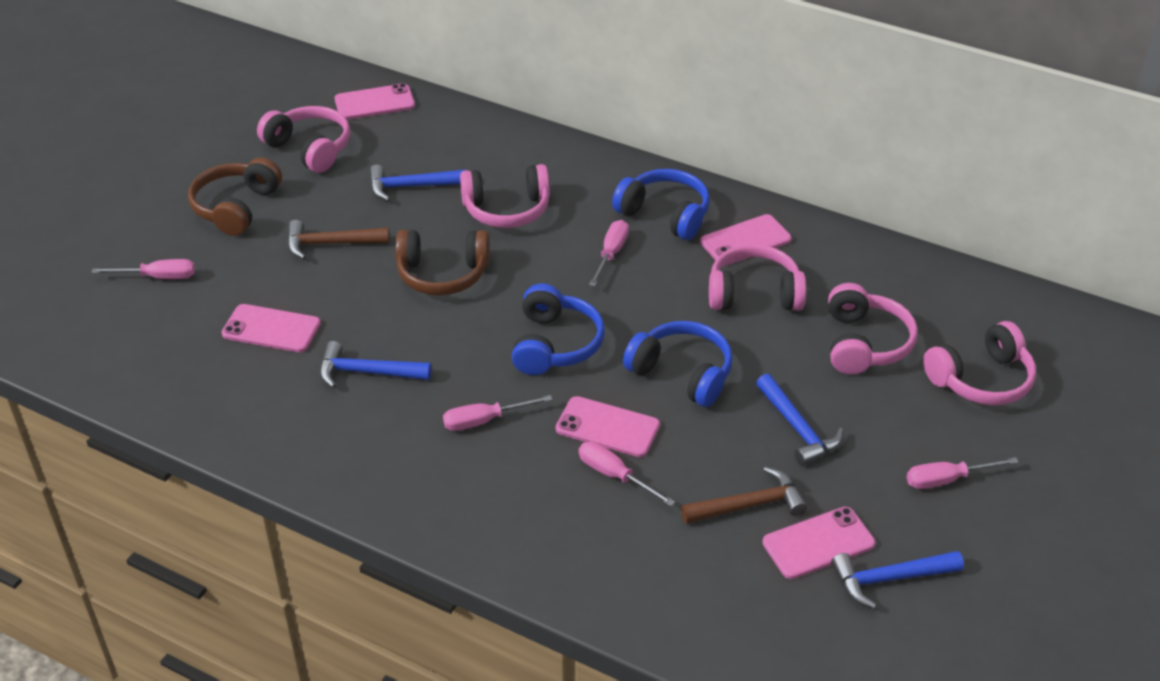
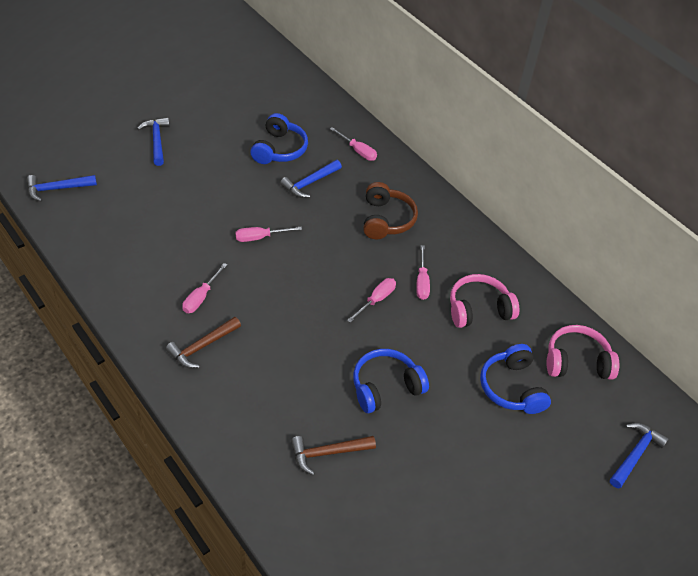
brown headphones: [188,157,282,236] [395,230,490,295] = 2 -> [363,182,418,239] = 1
pink headphones: [257,106,350,173] [460,164,550,228] [709,244,806,311] [828,283,918,375] [923,321,1036,405] = 5 -> [450,274,519,328] [547,325,619,380] = 2
pink phone: [222,304,321,352] [335,83,415,120] [556,396,660,457] [700,214,791,266] [762,507,875,579] = 5 -> none = 0

